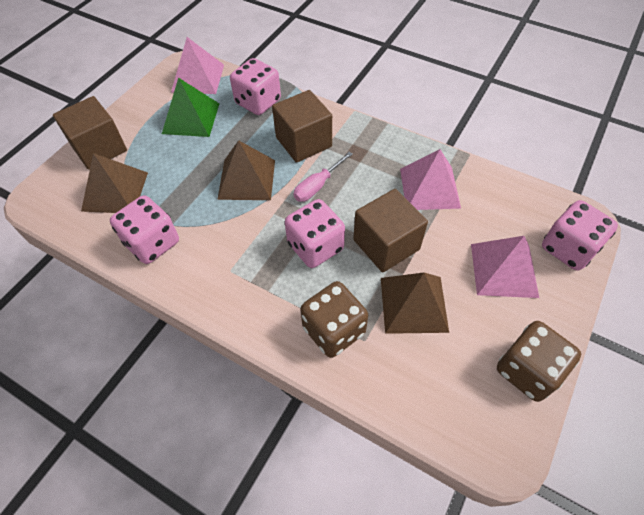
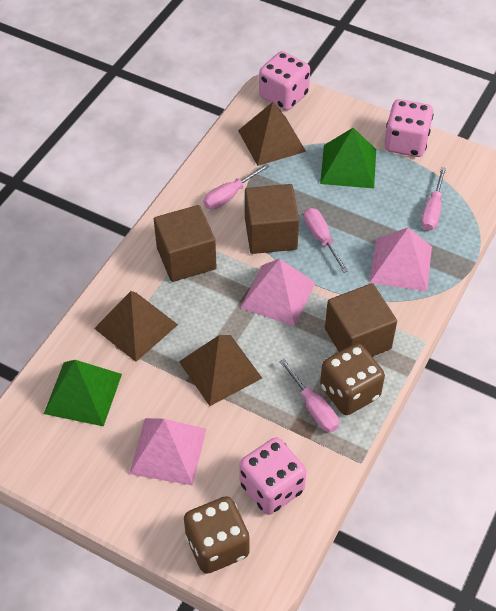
green pyramid: [162,78,219,137] = 1 -> [44,360,122,427] [320,128,376,188] = 2
pink dice: [110,195,179,264] [230,58,281,115] [285,199,345,268] [542,200,618,271] = 4 -> [239,437,306,515] [259,51,310,111] [384,99,434,157] = 3
pink screwdriver: [294,152,353,202] = 1 -> [203,163,270,210] [279,359,339,432] [304,208,348,273] [421,167,446,231] = 4

